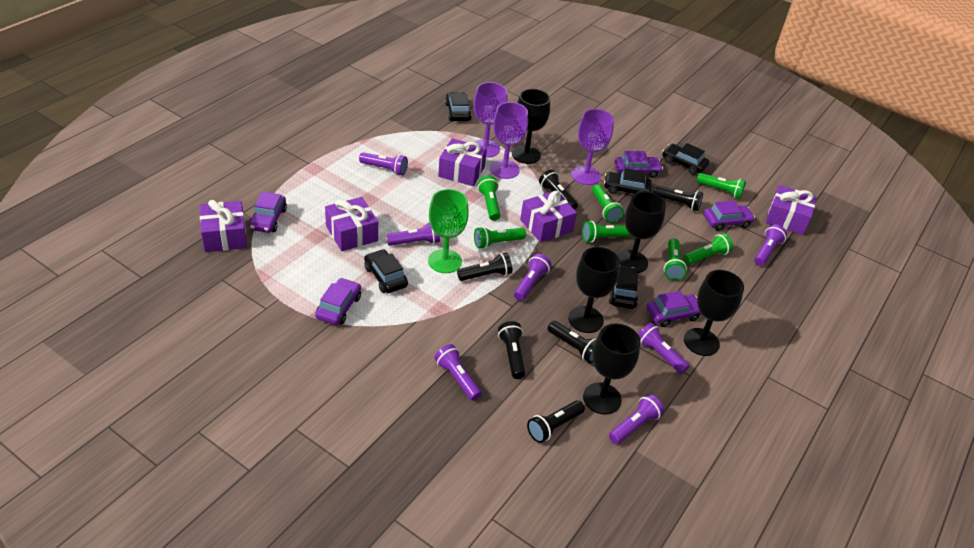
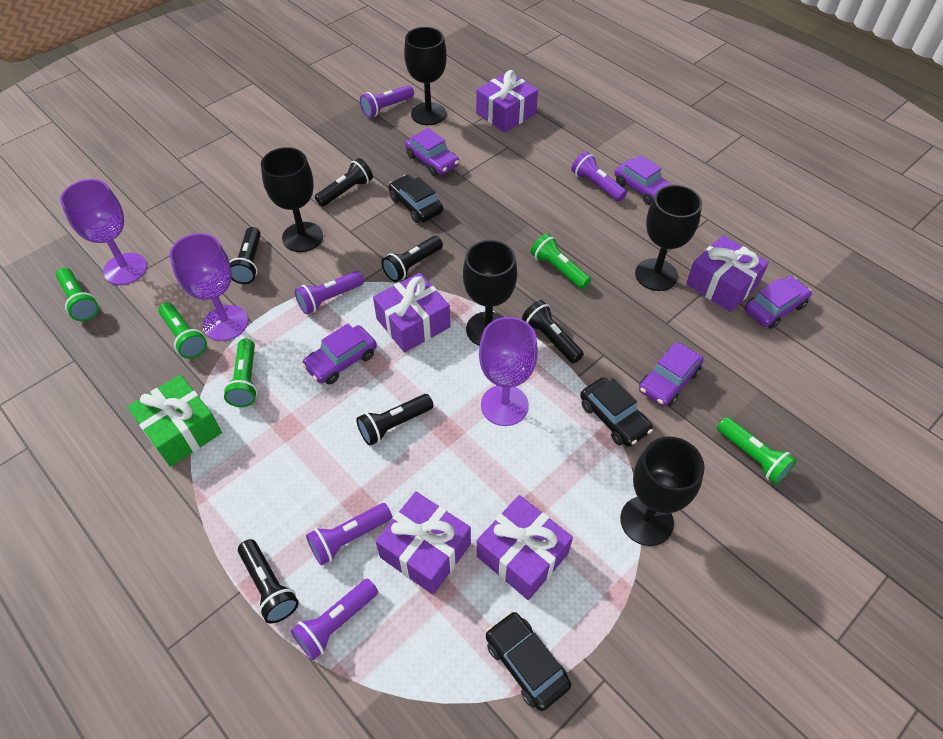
black car: [364,249,408,293] [445,92,472,121] [604,168,652,194] [609,266,639,309] [662,143,710,175] = 5 -> [388,174,443,223] [486,612,571,711] [580,377,653,447] = 3
green flashlight: [474,226,526,249] [478,176,500,221] [582,221,632,243] [592,185,624,223] [664,238,687,280] [683,233,733,265] [697,173,746,199] = 7 -> [56,268,99,321] [158,302,207,359] [223,339,257,407] [531,233,591,289] [717,417,797,484] = 5
green gift: none = 0 -> [127,375,222,467] = 1
green goblet: [428,189,469,273] = 1 -> none = 0
purple flashlight: [359,152,408,175] [386,222,440,246] [434,344,482,401] [514,254,551,301] [609,394,664,444] [638,323,690,374] [754,224,787,266] = 7 -> [291,579,378,660] [295,271,364,314] [306,503,392,566] [360,85,414,117] [572,152,627,202] = 5

